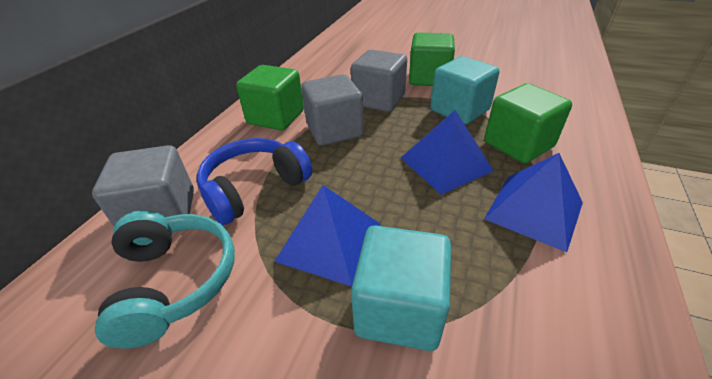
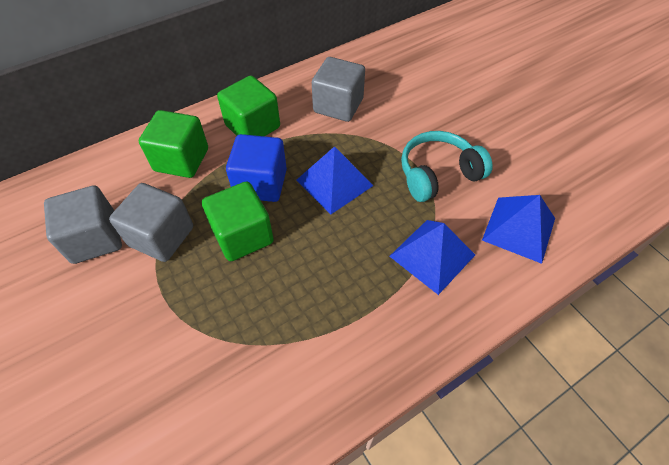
blue cube: none = 0 -> [226,134,287,202] = 1
blue headphones: [197,138,312,225] = 1 -> none = 0
turquoise cube: [351,225,451,351] [430,56,500,125] = 2 -> none = 0

